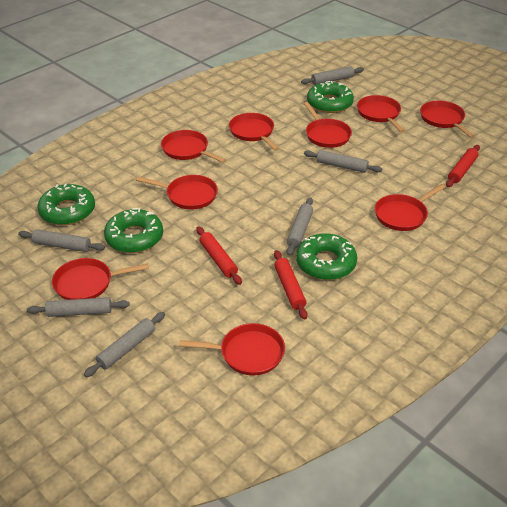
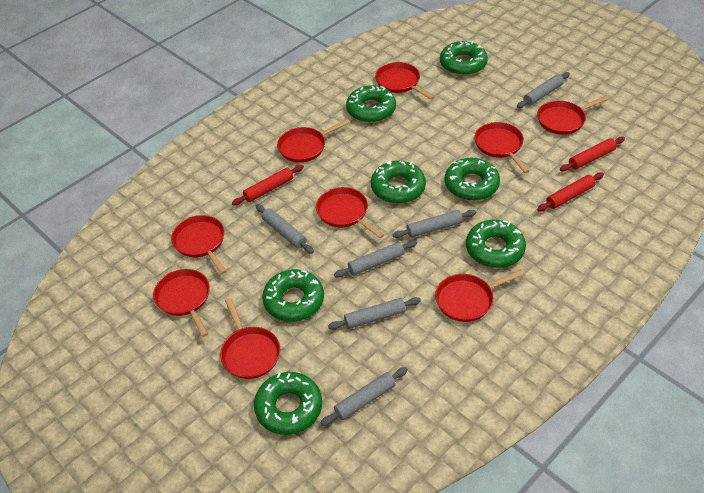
green donut: [37,184,95,225] [104,208,163,253] [296,233,357,280] [307,81,354,113] = 4 -> [254,372,322,435] [262,269,324,322] [346,85,396,123] [371,161,426,204] [440,41,488,75] [445,158,500,201] [466,220,526,268] = 7

